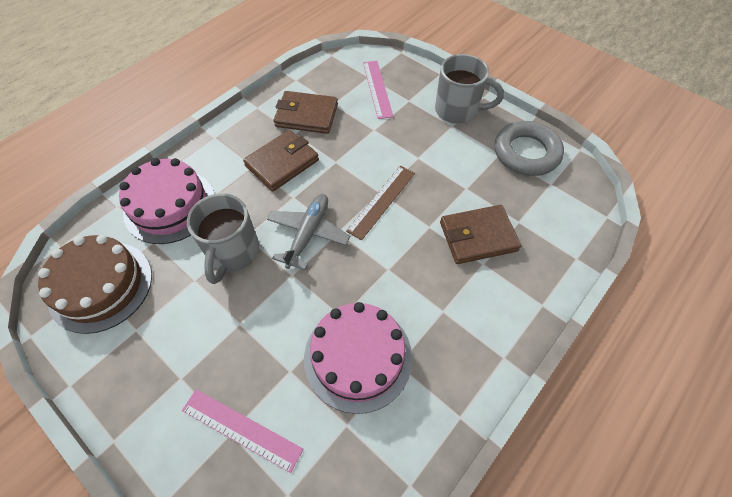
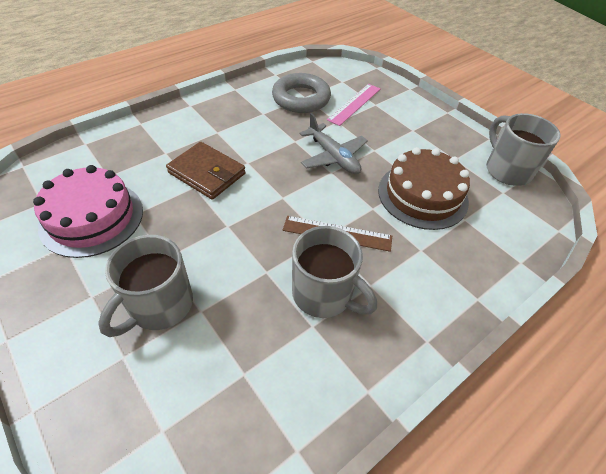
brown wallet: [243,130,319,191] [273,91,338,134] [440,205,521,264] = 3 -> [166,142,246,200] = 1
grey mug: [187,193,259,284] [435,54,504,124] = 2 -> [98,235,193,337] [292,226,377,318] [486,113,561,186] = 3
pink cake: [119,158,214,244] [304,302,412,414] = 2 -> [33,165,143,258] = 1
pink ruler: [182,389,303,473] [363,61,394,119] = 2 -> [327,84,380,126] = 1

